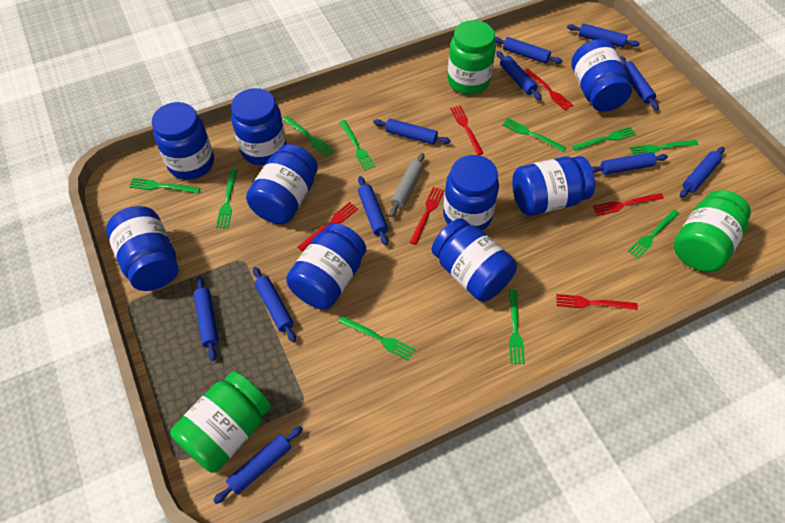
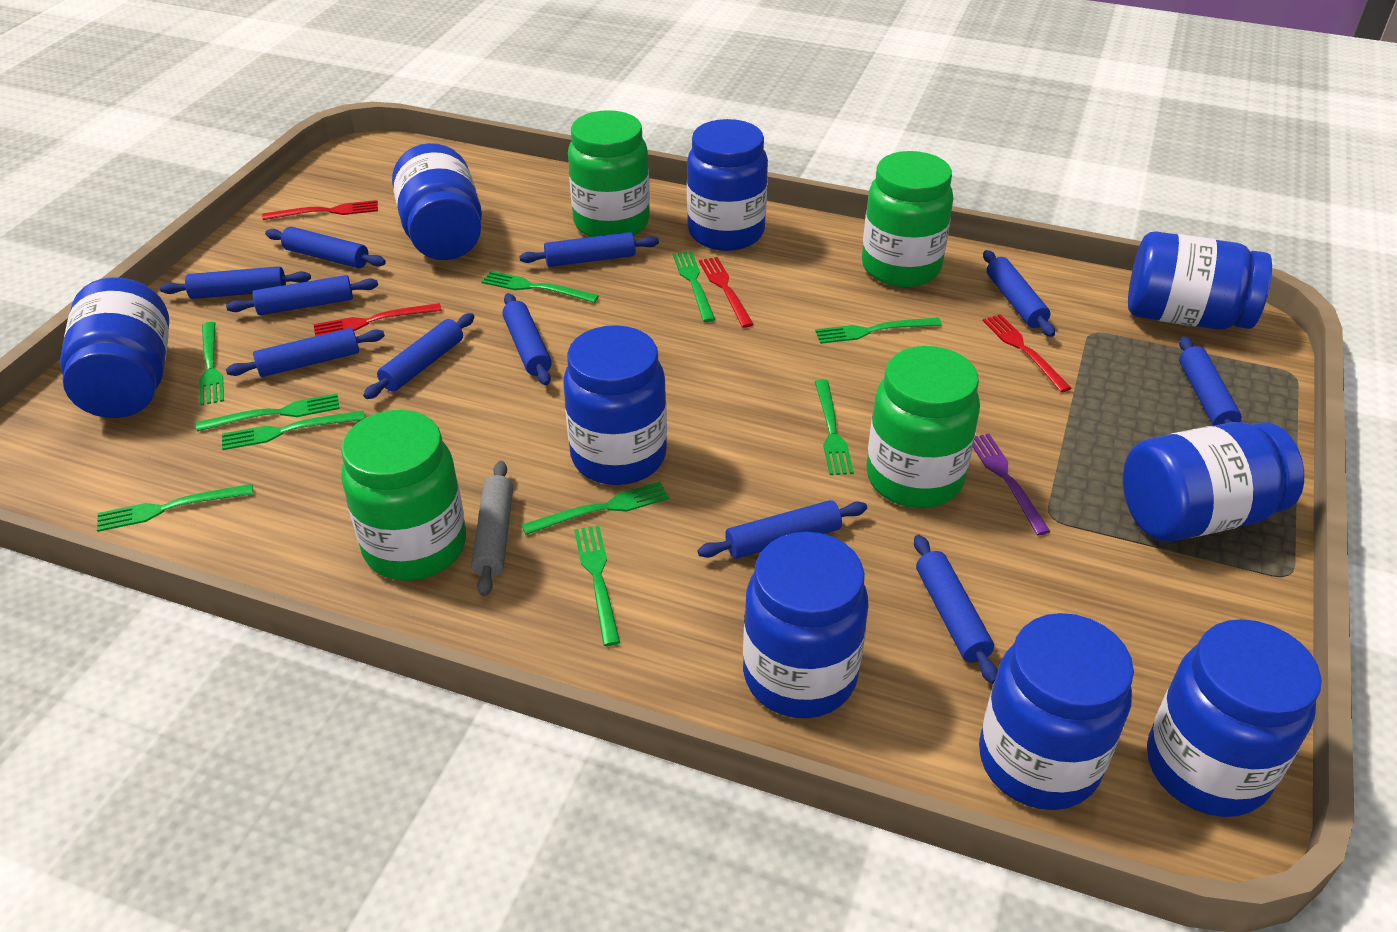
green jar: [170,371,271,473] [447,20,496,95] [674,190,751,272] = 3 -> [341,410,466,581] [568,110,650,237] [862,151,953,287] [866,346,980,508] = 4
purple fork: none = 0 -> [973,434,1051,535] = 1
red fork: [298,202,358,251] [410,187,445,245] [450,105,484,155] [524,69,574,111] [556,294,638,310] [593,193,664,216] = 6 -> [262,200,378,220] [313,303,442,336] [699,257,754,328] [983,314,1071,392] = 4

